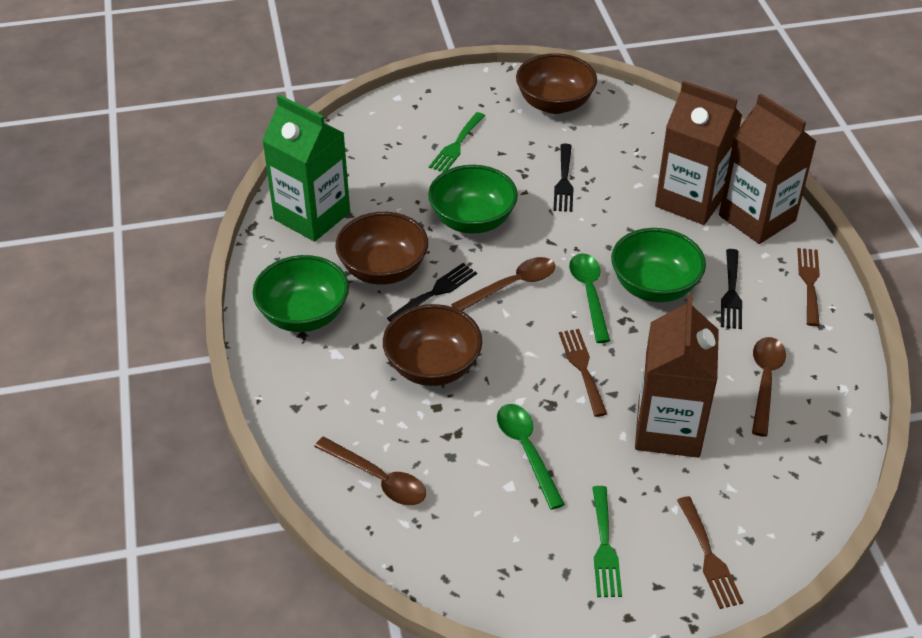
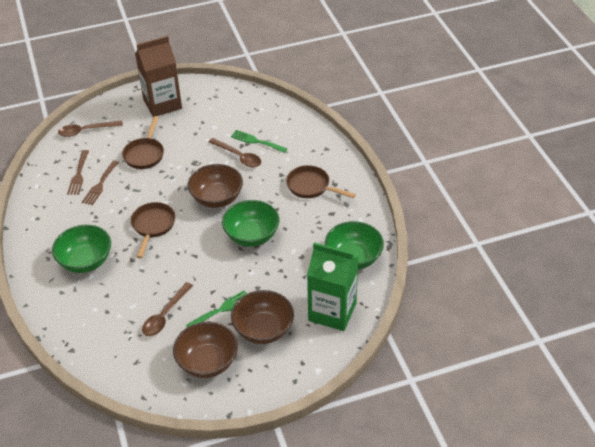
black fork: [387,263,477,322] [553,144,574,212] [721,249,742,329] = 3 -> none = 0
brown carton: [635,295,719,458] [655,81,742,225] [719,94,817,244] = 3 -> [135,36,182,117] = 1
brown fork: [559,329,607,417] [677,496,743,609] [797,248,820,326] = 3 -> [67,150,89,195] [82,160,119,205] = 2
brown pan: none = 0 -> [122,116,164,169] [131,202,175,258] [286,165,356,198] = 3
green spoon: [497,404,565,510] [569,253,610,343] = 2 -> none = 0

